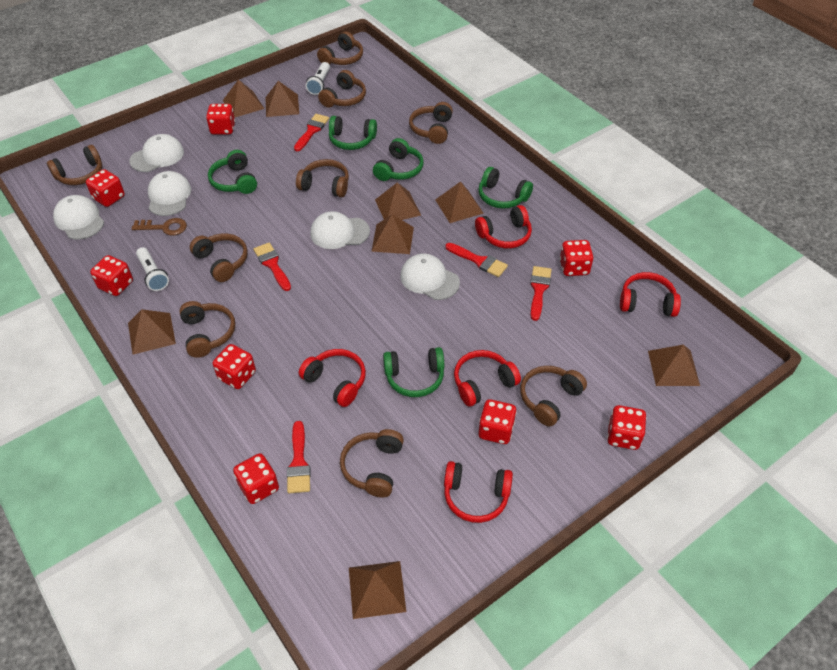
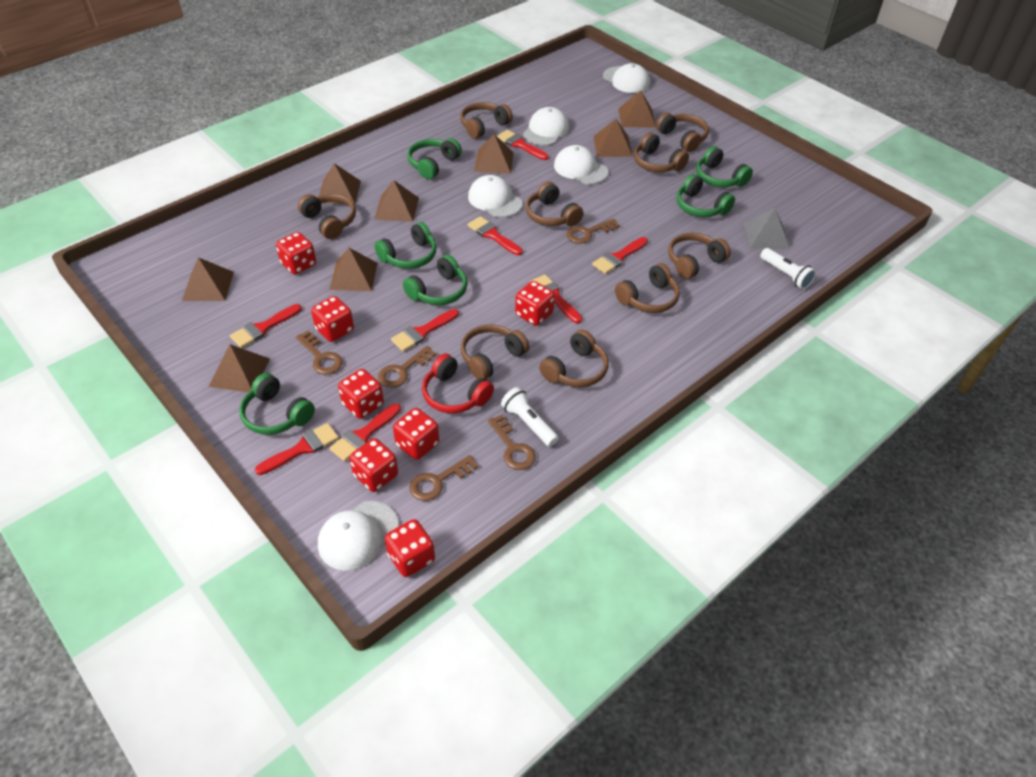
brown key: [131,218,187,236] = 1 -> [296,330,342,375] [378,346,436,388] [409,455,478,501] [488,415,536,470] [567,219,620,244] = 5
green headphones: [208,150,257,194] [329,116,377,150] [373,138,423,181] [383,347,444,397] [478,167,533,209] = 5 -> [239,373,315,435] [374,222,437,269] [403,255,467,305] [408,138,462,179] [677,174,735,217] [696,146,753,187] = 6
grey pyramid: none = 0 -> [744,208,790,249] = 1
red brush: [253,243,291,291] [287,421,311,493] [294,114,329,151] [445,243,508,277] [530,266,552,321] = 5 -> [230,304,302,348] [255,423,339,475] [329,403,401,461] [391,309,459,352] [467,216,523,255] [497,130,549,160] [530,274,582,323] [592,237,648,274] = 8
red dice: [86,169,125,207] [90,255,133,296] [206,104,235,135] [213,344,256,389] [233,453,279,504] [478,399,517,444] [560,240,593,276] [607,405,646,450] = 8 -> [276,232,316,274] [311,296,354,342] [338,369,384,419] [349,438,398,492] [385,519,435,577] [393,408,439,460] [515,281,555,326] = 7
red headphones: [299,349,366,407] [444,461,513,523] [454,350,521,407] [475,205,532,248] [620,272,681,317] = 5 -> [422,354,494,413] = 1

